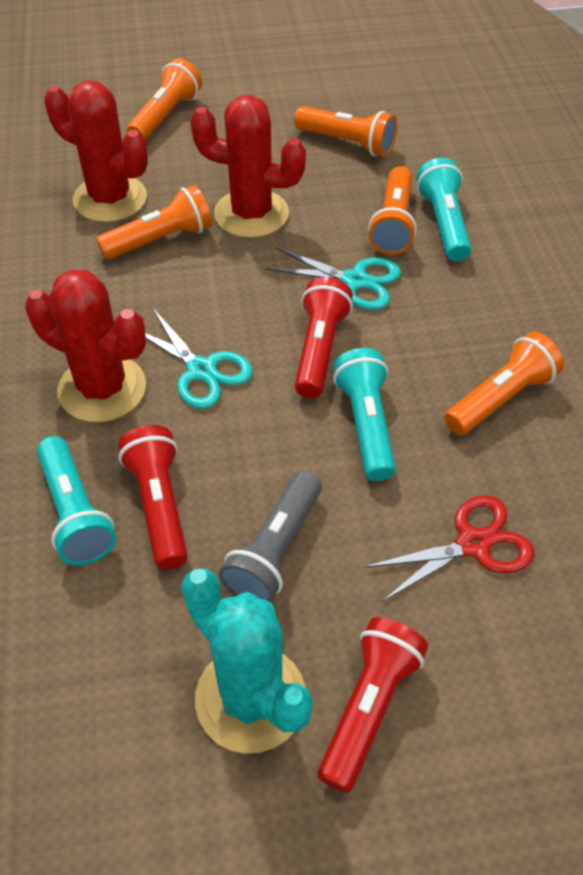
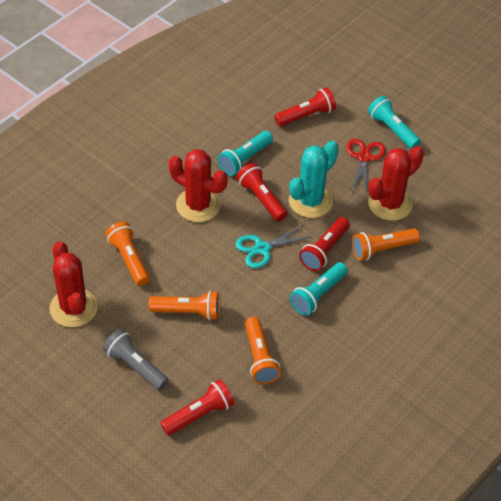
orange flashlight: [96,185,212,260] [127,58,202,140] [294,106,397,157] [368,166,417,255] [444,332,564,435] = 5 -> [105,221,150,286] [149,291,220,320] [245,317,281,384] [352,229,420,261] = 4
red flashlight: [118,425,188,570] [295,277,353,398] [318,617,428,793] = 3 -> [161,379,235,435] [236,163,287,221] [275,87,336,127] [299,217,350,271] = 4
turquoise scissors: [145,308,253,409] [265,247,401,310] = 2 -> [235,224,313,268] = 1

